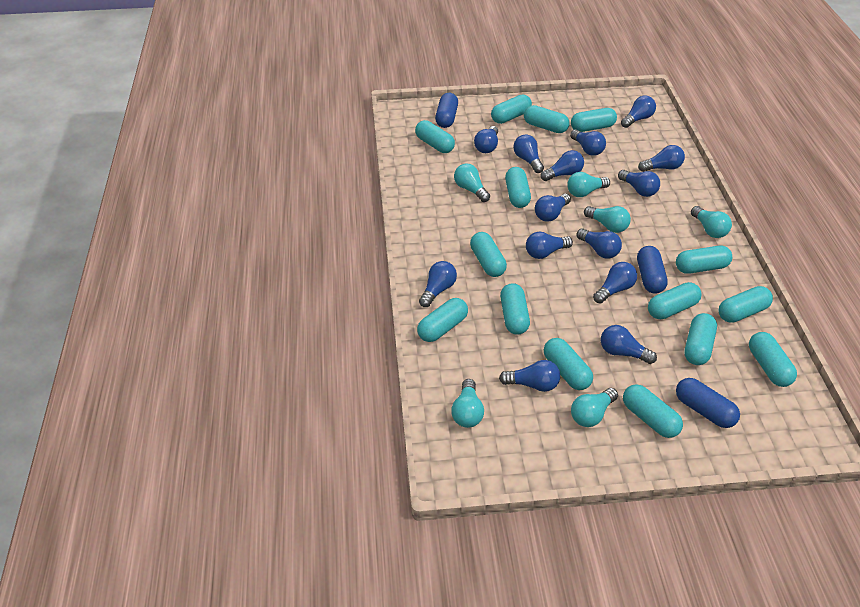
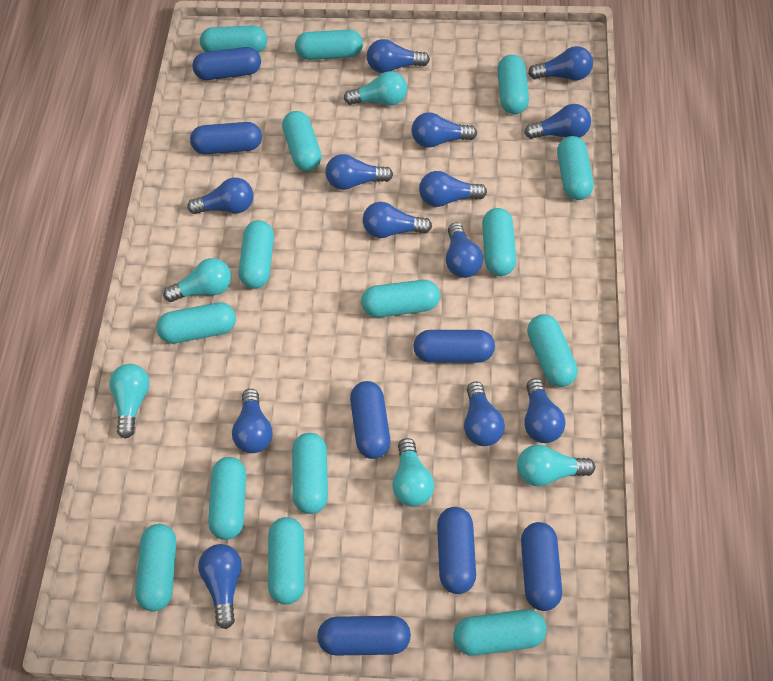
blue capsule: [435,93,458,128] [637,246,668,294] [676,378,740,428] = 3 -> [190,122,262,154] [192,47,261,80] [317,616,411,656] [350,381,390,459] [413,330,495,363] [437,507,476,594] [521,522,562,611] = 7
blue light bulb: [419,261,457,307] [474,126,498,153] [499,360,560,392] [513,134,544,173] [526,231,573,259] [535,194,571,221] [541,150,584,181] [570,129,606,156] [577,228,622,259] [593,262,637,304] [601,325,657,364] [618,170,660,197] [621,95,656,128] [638,145,685,172] = 14 -> [188,177,253,214] [198,544,242,629] [232,389,272,453] [326,154,393,190] [363,202,432,238] [367,39,430,73] [411,113,477,148] [419,171,487,207] [446,223,483,278] [464,382,505,446] [524,104,591,139] [524,378,566,443] [528,46,593,80] = 13
turquoise light bulb: [451,379,484,428] [454,163,490,202] [567,172,610,197] [571,388,618,427] [584,206,631,233] [691,206,732,238] = 6 -> [109,364,150,439] [163,258,231,302] [344,71,407,106] [392,438,434,507] [517,445,595,487] = 5

